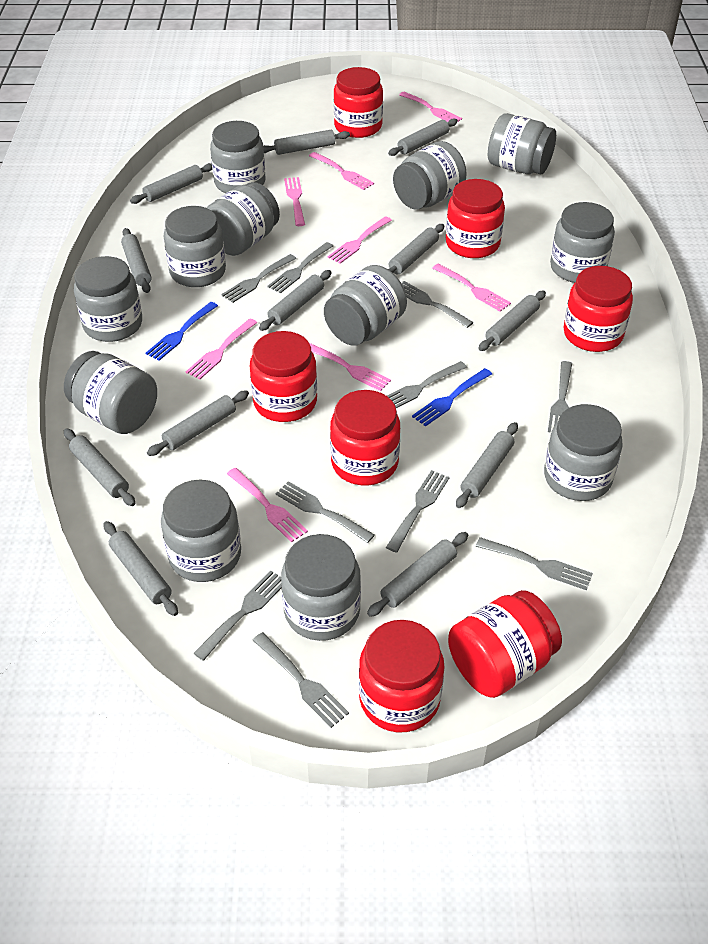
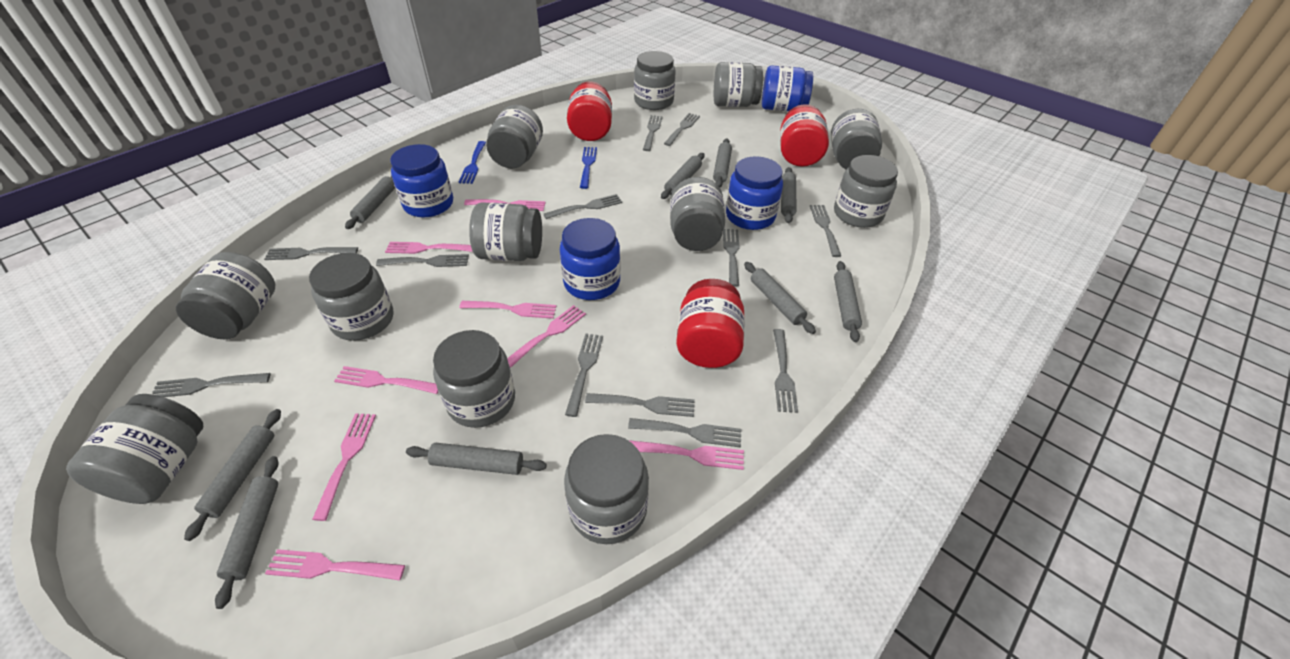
blue jar: none = 0 -> [390,144,453,217] [560,218,620,300] [726,157,783,230] [762,66,813,111] = 4
grey fork: [193,570,282,661] [221,254,296,303] [252,632,349,728] [267,242,333,293] [276,481,375,543] [386,470,449,553] [387,361,467,408] [402,281,474,328] [476,537,593,590] [548,361,572,432] = 10 -> [152,373,271,397] [264,247,358,260] [376,254,469,267] [544,194,622,219] [565,333,603,417] [585,393,695,417] [628,418,741,448] [643,115,663,151] [664,113,700,146] [723,229,739,287] [773,329,798,413] [810,205,841,257] = 12
grey rolling pin: [64,428,135,506] [104,521,178,616] [121,228,151,293] [130,163,212,204] [147,390,249,456] [259,270,332,331] [263,130,350,155] [367,532,468,617] [388,118,458,156] [388,224,444,274] [456,422,518,508] [479,291,546,351] = 12 -> [184,409,281,541] [215,456,278,609] [345,176,395,229] [406,443,547,475] [661,153,705,199] [713,138,732,188] [744,262,816,334] [781,167,797,223] [834,261,862,342] = 9
red jar: [250,331,317,422] [330,390,400,485] [334,67,383,138] [359,620,444,732] [446,179,505,258] [448,590,562,698] [563,266,633,352] = 7 -> [567,82,612,141] [676,279,745,368] [780,104,829,167] = 3

